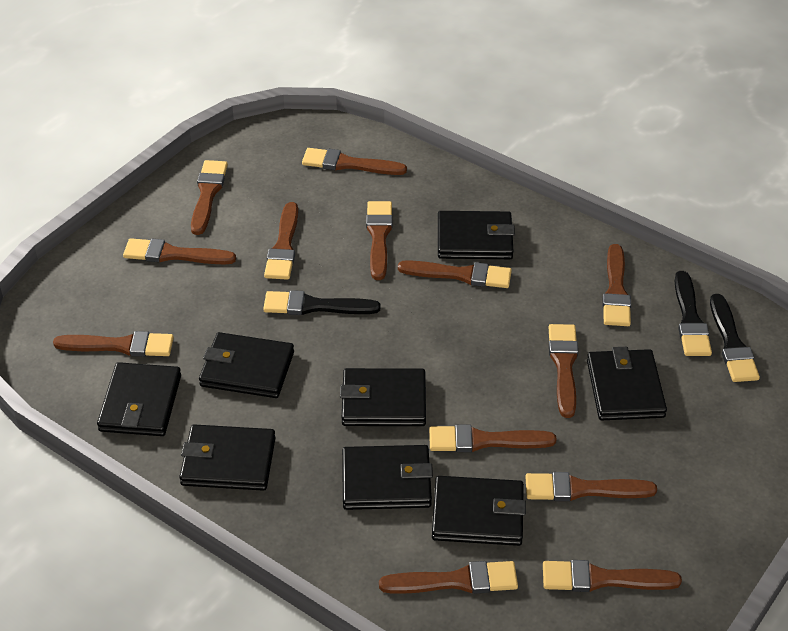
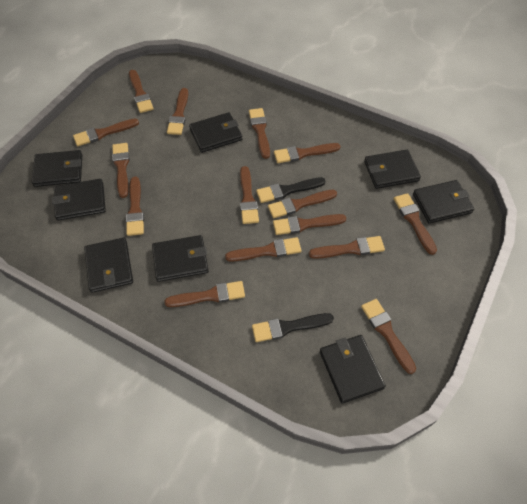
black brush: [263,290,380,315] [675,271,712,356] [710,294,760,382] = 3 -> [252,313,334,342] [256,177,325,203] = 2
brown brush: [53,331,174,357] [123,238,236,264] [191,160,228,235] [264,202,298,280] [302,148,407,175] [366,201,393,280] [379,561,518,594] [398,260,512,288] [429,424,557,452] [526,472,657,501] [543,560,682,592] [548,324,578,418] [603,244,631,326] = 13 -> [73,118,139,146] [112,143,130,198] [126,177,144,236] [129,70,154,113] [165,281,245,307] [167,88,188,135] [225,237,301,262] [240,166,259,224] [249,108,270,159] [268,189,337,218] [273,214,346,235] [274,143,341,163] [309,236,385,259] [361,299,416,374] [394,193,437,255] = 15

